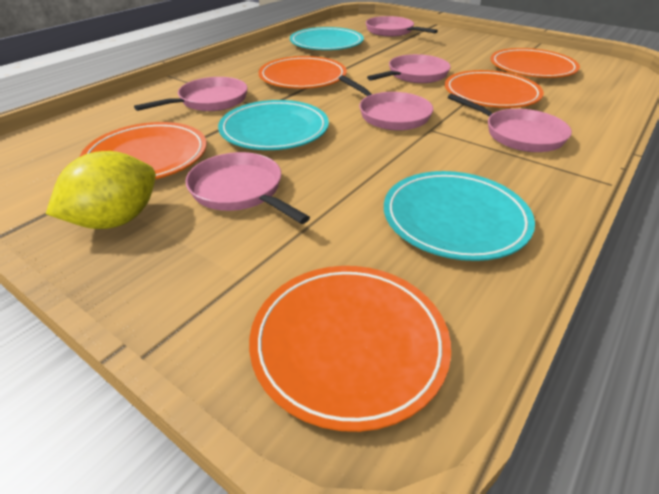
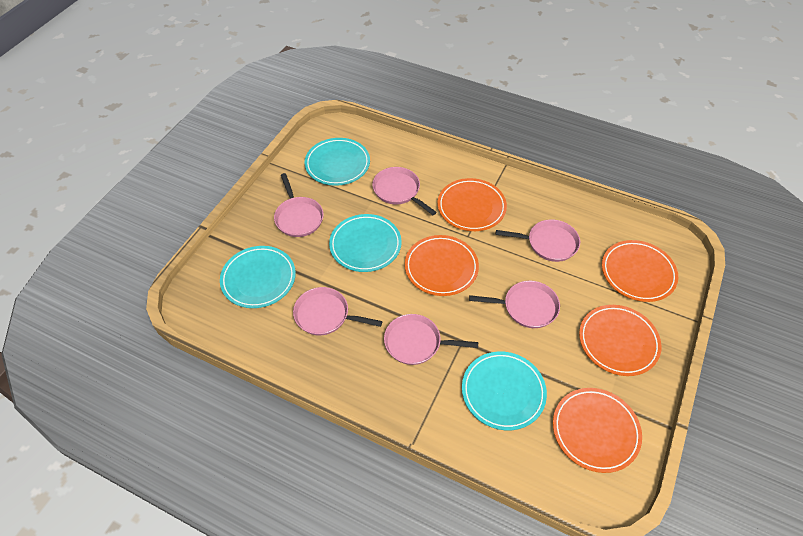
turquoise plate: [218,100,329,150] [290,27,364,50] [384,171,535,261] = 3 -> [220,246,296,308] [304,138,370,186] [329,214,402,272] [462,351,547,430] = 4
yellow lemon: [46,151,156,229] = 1 -> none = 0

